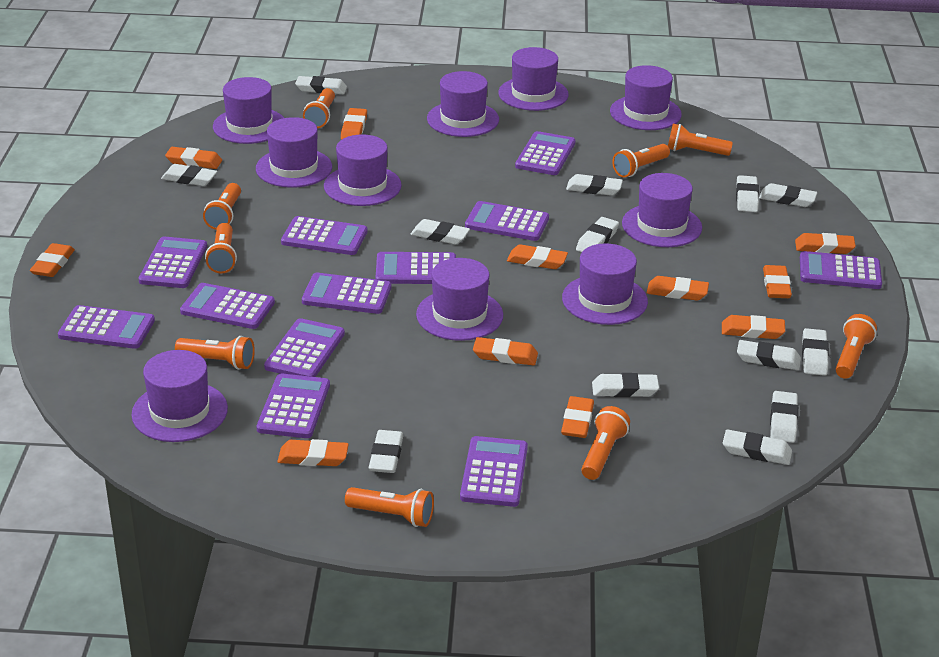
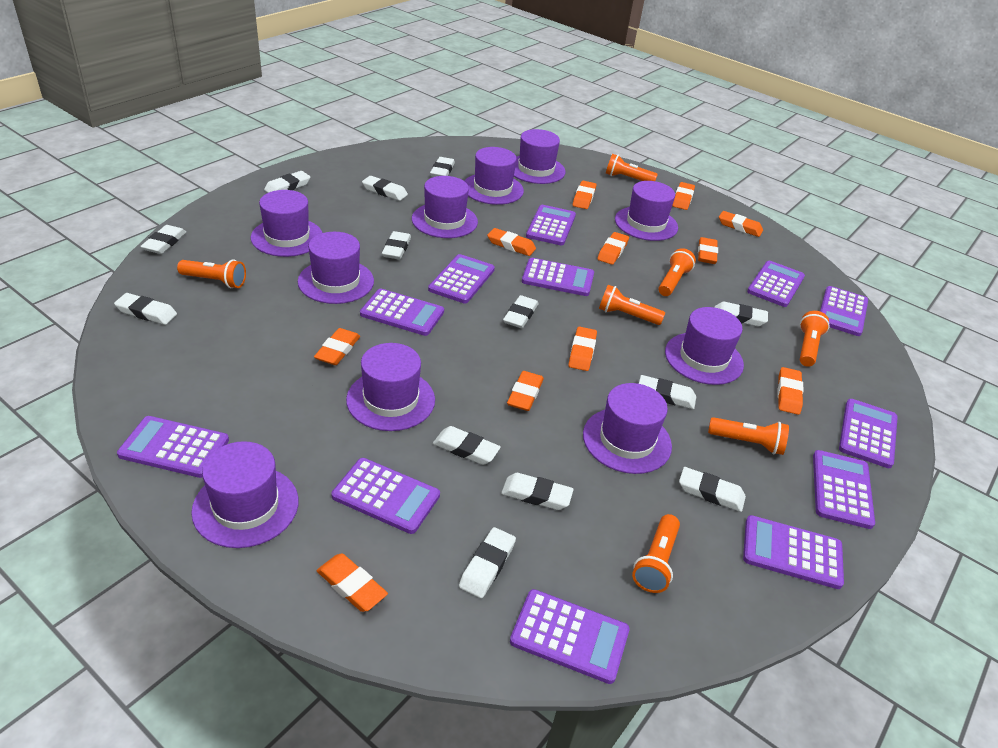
orange flashlight: [175,336,255,370] [203,183,241,230] [205,223,237,274] [303,88,335,128] [345,487,434,527] [581,406,630,480] [612,144,670,177] [668,124,733,156] [836,314,877,379] = 9 -> [177,260,246,288] [599,285,665,325] [606,154,658,181] [632,514,680,593] [659,248,696,296] [708,417,789,455] [800,311,830,367] = 7

